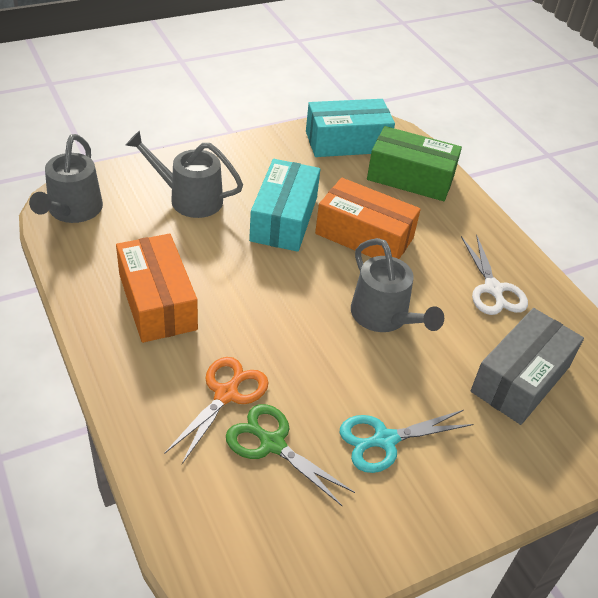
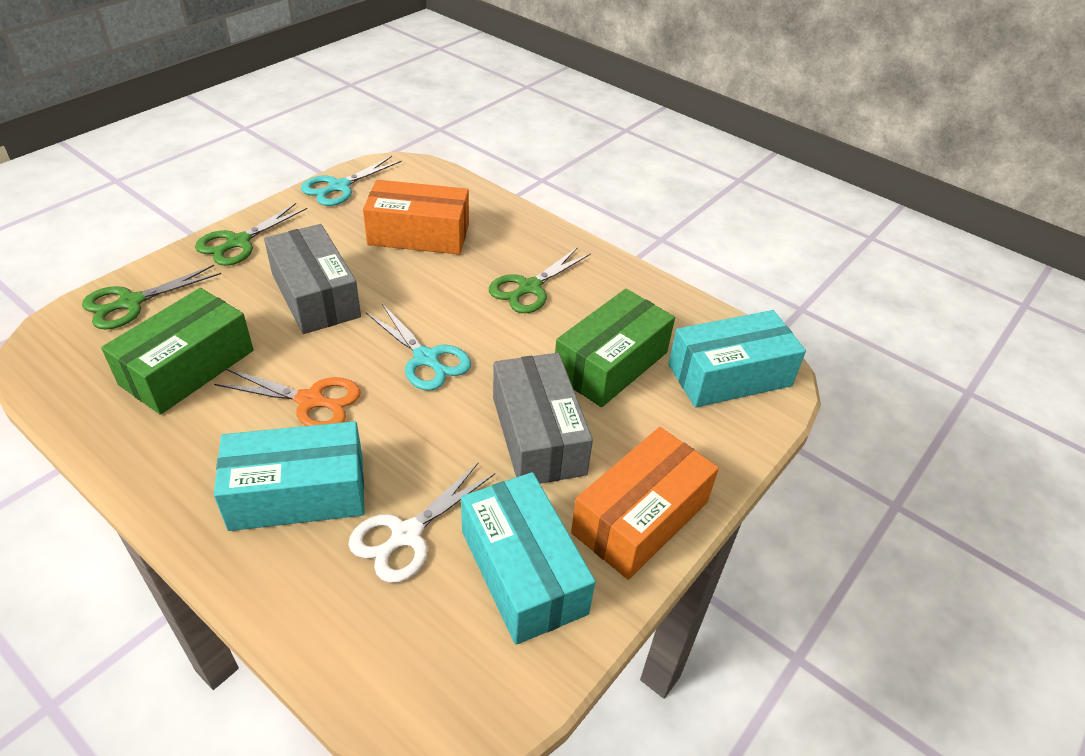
green box: [367,126,462,201] = 1 -> [101,288,254,415] [555,289,675,407] = 2
green scissors: [226,404,355,506] = 1 -> [82,265,221,329] [195,203,307,266] [489,247,591,313] = 3
grey box: [471,308,584,425] = 1 -> [264,224,361,334] [493,353,593,484] = 2
grey watering can: [29,134,103,223] [126,131,243,218] [351,238,444,332] = 3 -> none = 0
turquoise box: [249,159,320,252] [306,99,395,157] = 2 -> [214,421,365,531] [461,472,595,645] [668,310,806,408] = 3
turquoise scissors: [340,410,473,473] = 1 -> [301,156,402,206] [366,304,471,391] = 2

